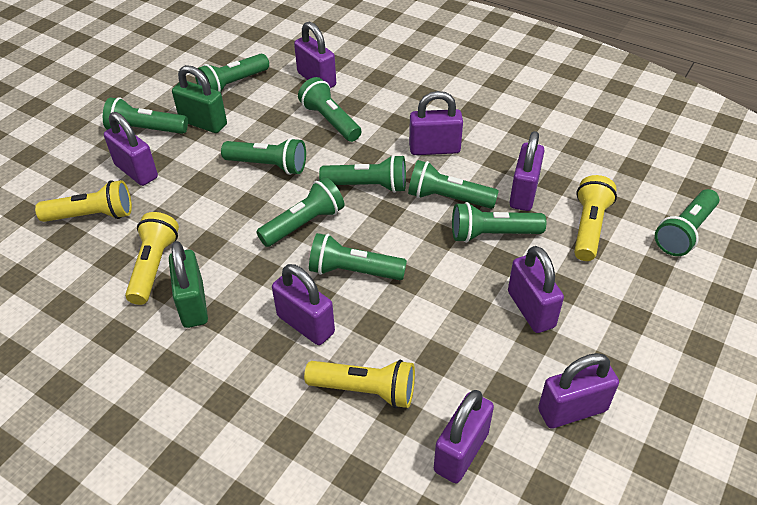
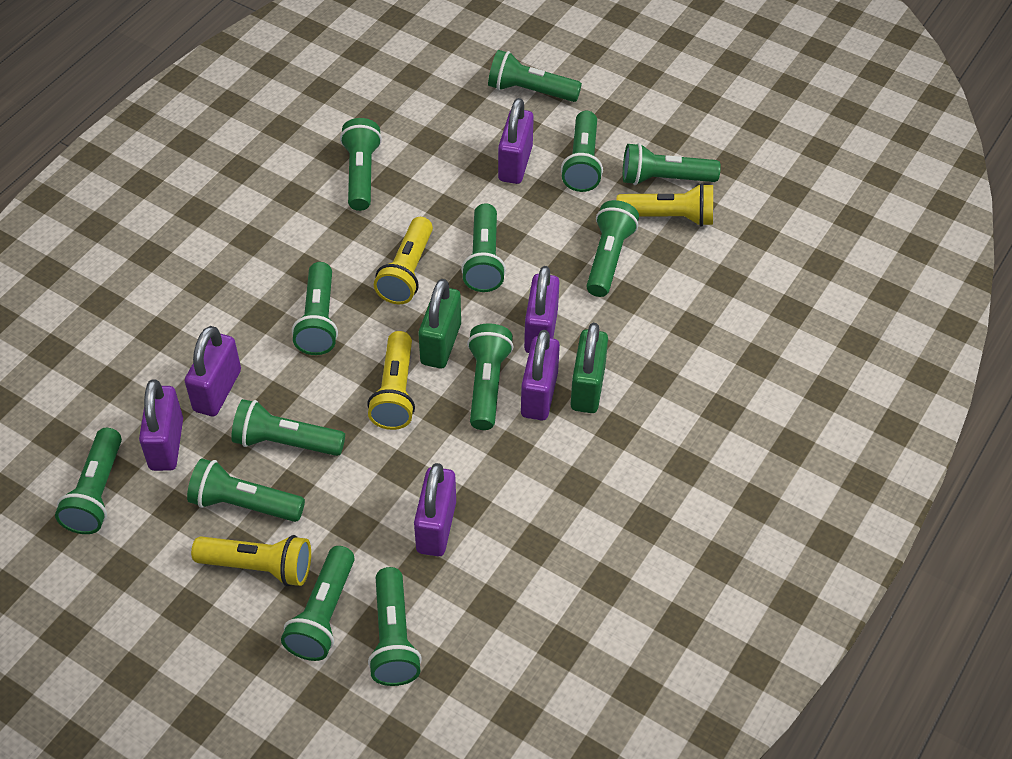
green flashlight: [103,97,188,134] [195,54,269,93] [221,138,306,175] [256,177,345,247] [298,77,361,142] [309,233,407,280] [319,155,406,193] [408,160,499,209] [452,202,546,243] [655,189,719,256] = 10 -> [55,428,122,534] [187,458,305,522] [231,399,345,456] [281,546,355,661] [292,262,338,355] [340,118,382,211] [368,567,422,686] [461,203,506,292] [467,323,514,430] [488,50,582,102] [561,111,603,192] [586,200,639,297] [623,143,721,185] = 13
purple padlock: [104,112,158,186] [272,264,335,345] [294,22,336,88] [409,91,463,155] [434,390,494,483] [508,246,564,333] [509,131,544,211] [538,353,619,428] = 8 -> [139,379,183,471] [185,326,241,416] [414,463,456,556] [498,98,534,184] [521,330,560,420] [524,266,559,353] = 6

